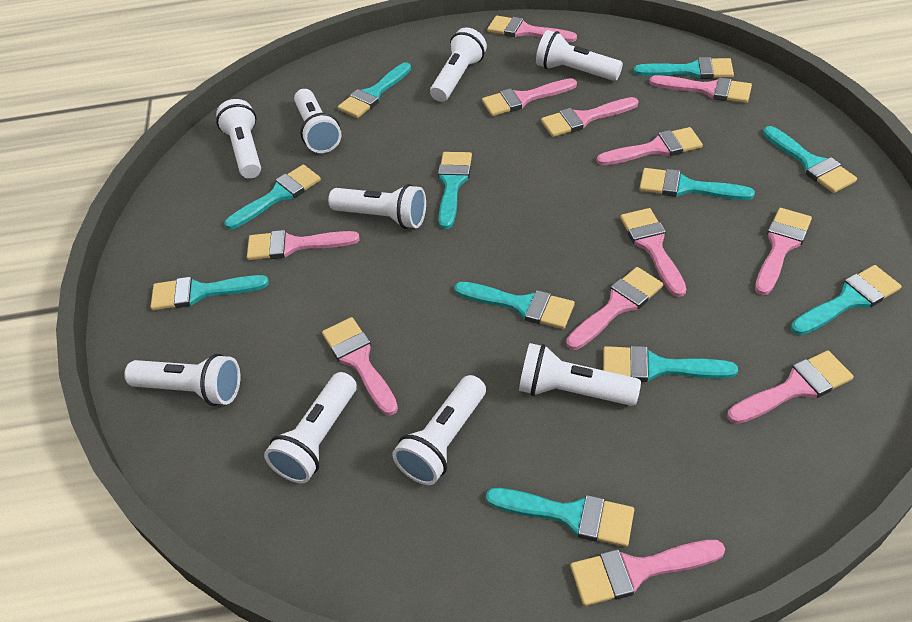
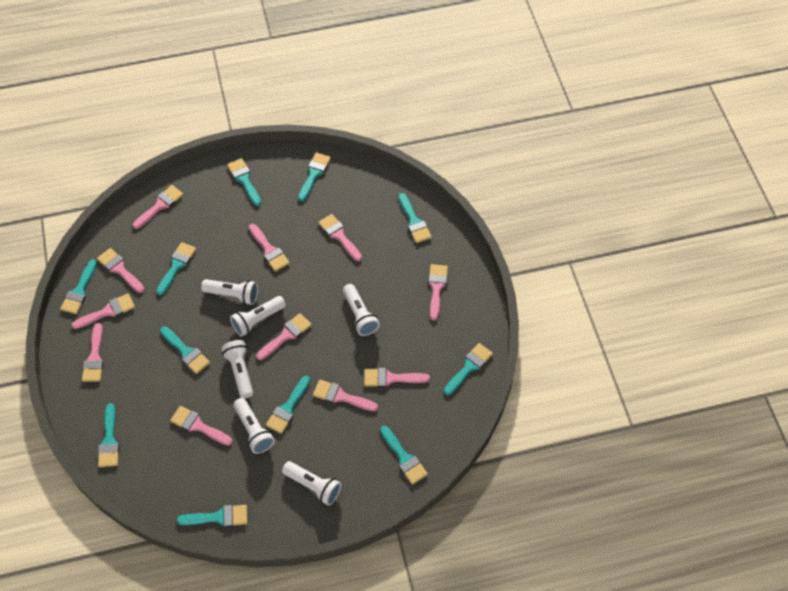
pink brush: [247,230,360,260] [322,317,398,416] [482,78,577,116] [487,16,577,42] [541,97,638,137] [566,267,663,350] [570,540,725,606] [597,127,703,165] [620,208,686,297] [649,75,752,103] [727,351,854,424] [755,208,812,295] = 12 -> [71,293,135,329] [82,323,104,382] [97,248,144,293] [133,185,184,229] [170,406,233,446] [249,224,290,272] [256,313,312,360] [313,380,378,411] [318,214,362,261] [364,368,430,387] [428,264,448,321] = 11
white flashlight: [124,354,240,406] [216,99,261,179] [264,372,357,483] [294,89,341,153] [328,184,426,229] [392,375,486,485] [430,27,487,102] [519,343,641,406] [536,30,623,81] = 9 -> [201,279,258,305] [222,340,253,399] [230,296,286,337] [233,398,275,454] [282,461,342,506] [343,284,380,336] = 6

